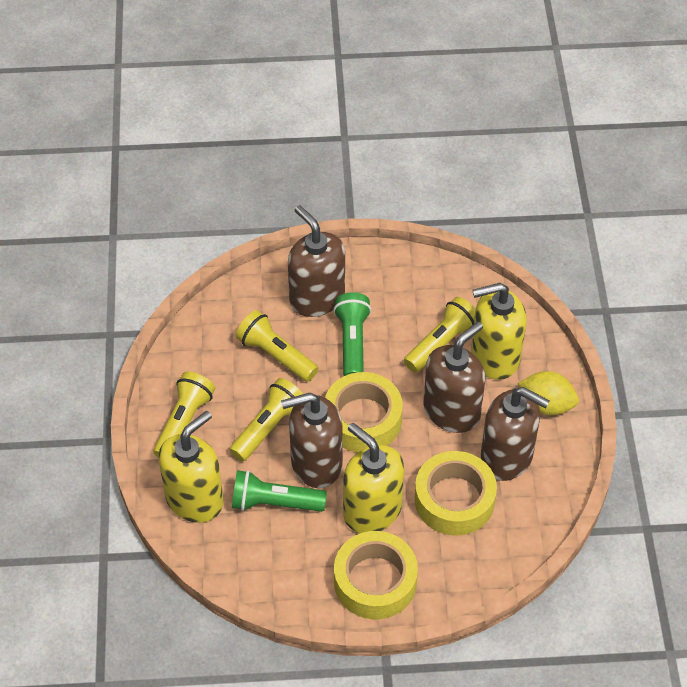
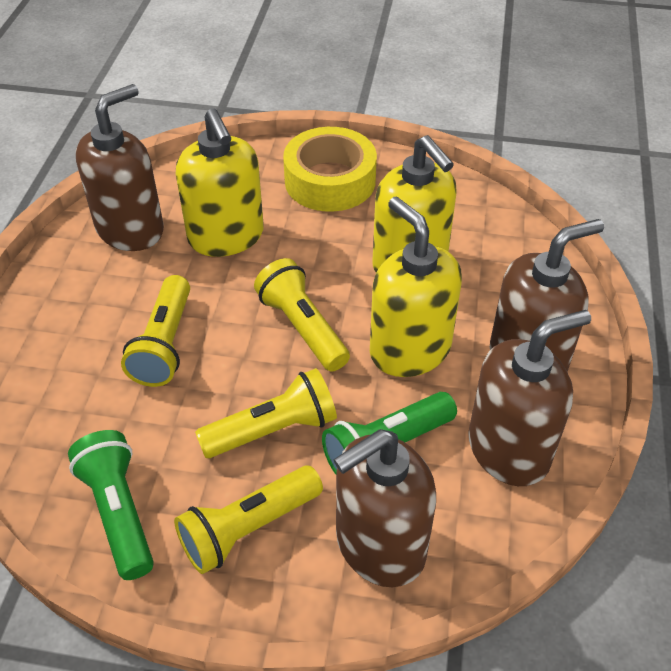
yellow lemon: [518,371,579,415] = 1 -> none = 0
yellow tape: [325,372,403,452] [334,531,418,619] [415,451,497,536] = 3 -> [283,127,377,212] = 1

